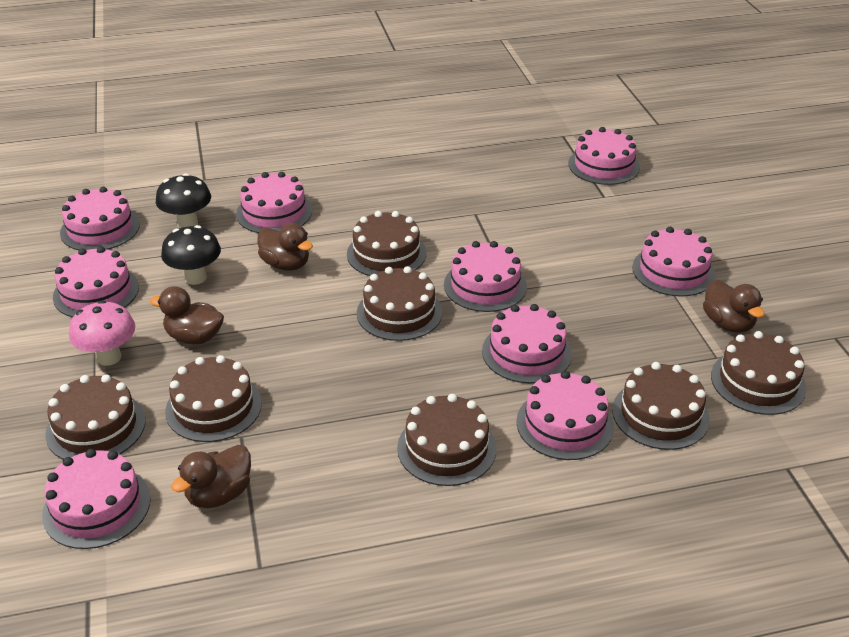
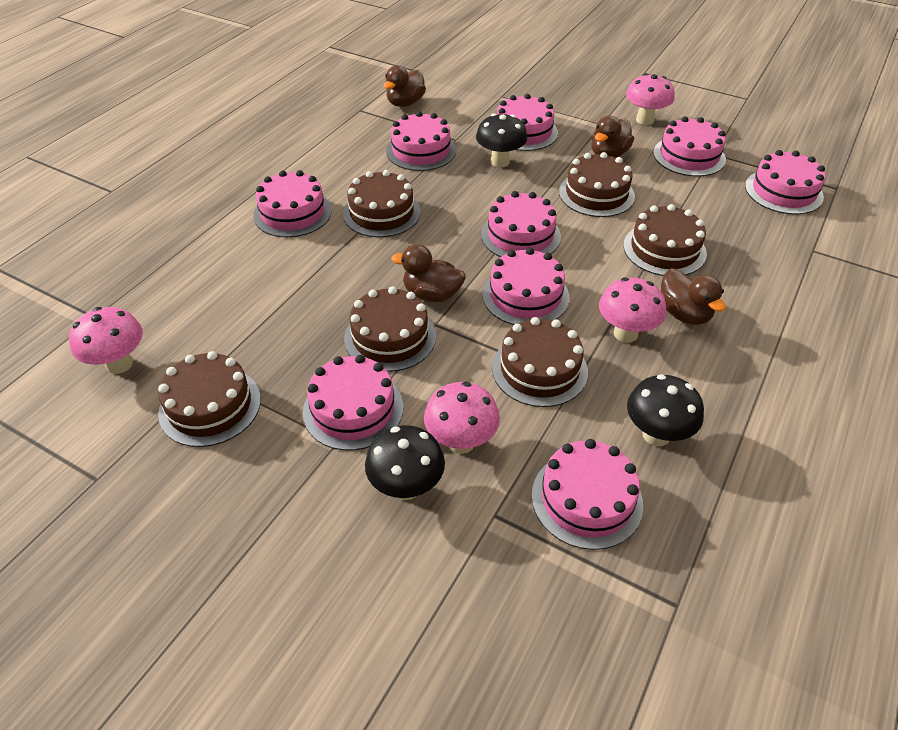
black mushroom: [156,174,211,228] [161,225,221,285] = 2 -> [365,425,445,500] [476,114,527,167] [627,374,704,446] = 3
brown cake: [45,374,146,460] [165,355,262,442] [347,211,427,276] [357,266,442,341] [397,394,497,486] [612,362,710,450] [711,331,806,415] = 7 -> [158,351,261,447] [343,170,420,237] [344,286,436,372] [492,317,588,407] [559,152,635,217] [623,204,707,276] = 6
pink mushroom: [69,300,135,366] = 1 -> [69,307,143,374] [424,382,500,454] [599,277,666,343] [626,73,675,125] = 4

